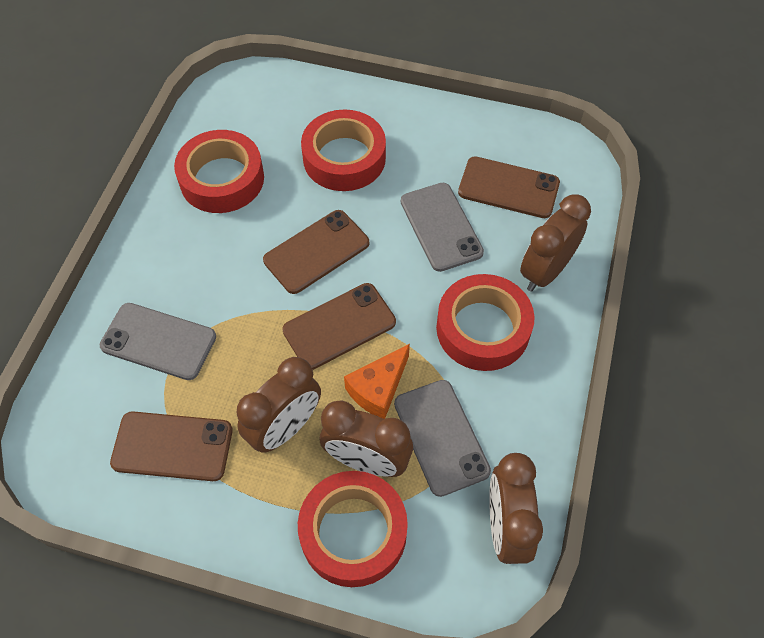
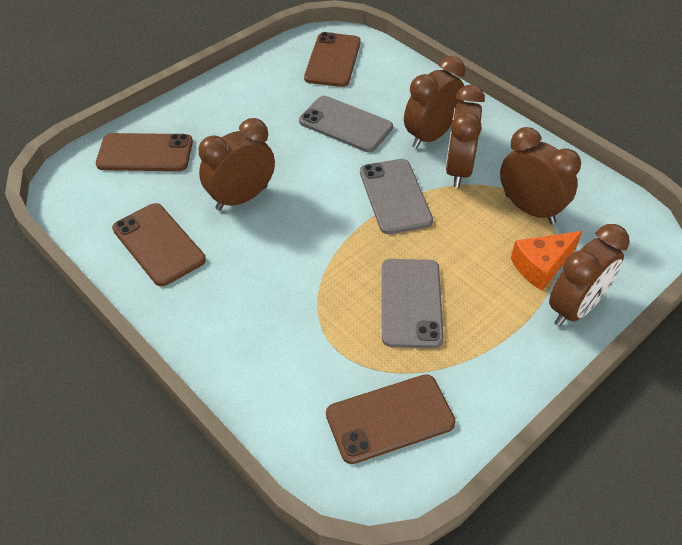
brown clock: [237,357,321,453] [320,400,413,477] [489,453,543,564] [520,194,591,292] = 4 -> [199,118,275,211] [404,56,465,149] [446,85,485,187] [500,127,581,224] [549,224,630,327] = 5
red tape: [174,130,264,213] [298,471,408,587] [301,110,386,191] [436,274,535,371] = 4 -> none = 0

